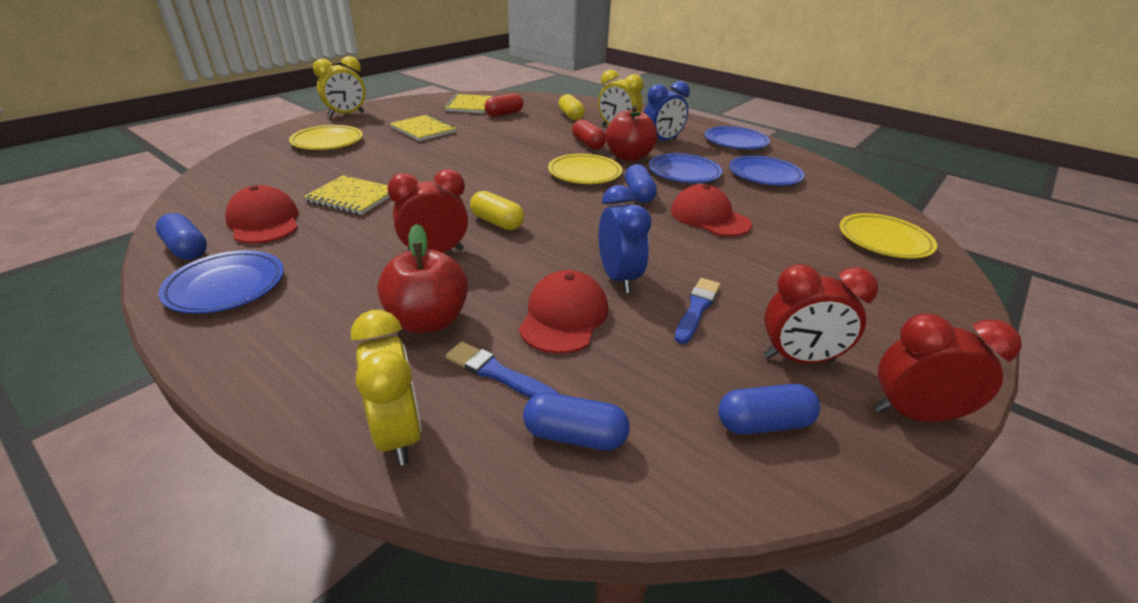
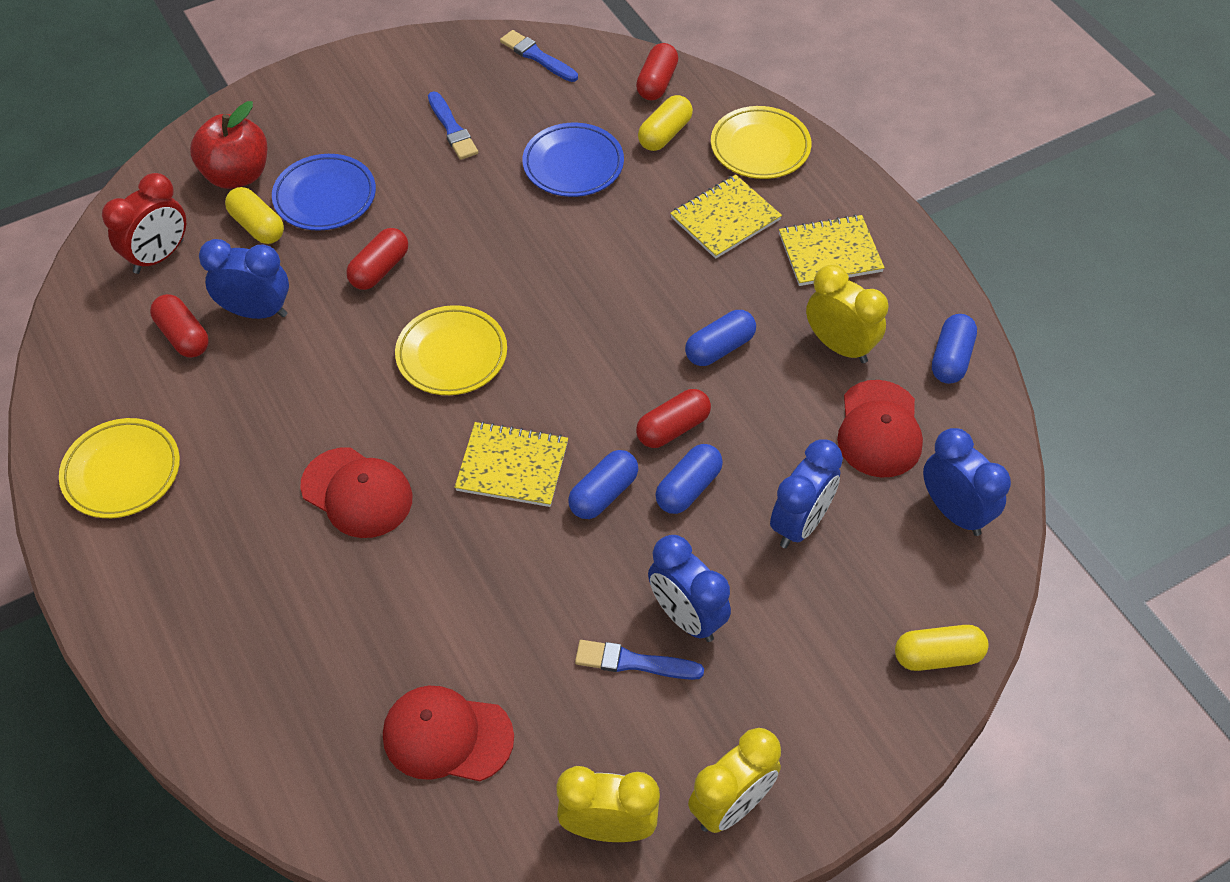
blue brush: [446,342,559,398] [675,278,720,344] = 2 -> [428,91,478,160] [500,30,578,82] [575,640,704,680] = 3
blue clock: [599,185,651,293] [644,81,690,141] = 2 -> [199,239,289,319] [648,535,731,642] [770,440,843,548] [923,428,1011,536] = 4
blue plate: [158,250,284,314] [649,153,722,183] [705,126,770,150] [729,156,804,186] = 4 -> [272,154,376,231] [522,123,624,197] = 2
red apple: [377,224,468,333] [606,105,657,161] = 2 -> [190,101,267,189] = 1
red capsule: [485,94,523,117] [572,119,606,150] = 2 -> [150,294,209,358] [346,228,408,290] [636,43,678,100] [636,389,711,448] = 4
red clock: [388,169,468,253] [764,264,878,363] [874,313,1022,422] = 3 -> [102,173,186,274] = 1
yellow capsule: [470,191,524,230] [558,94,585,121] = 2 -> [225,187,284,244] [638,95,693,151] [895,625,989,671] = 3

